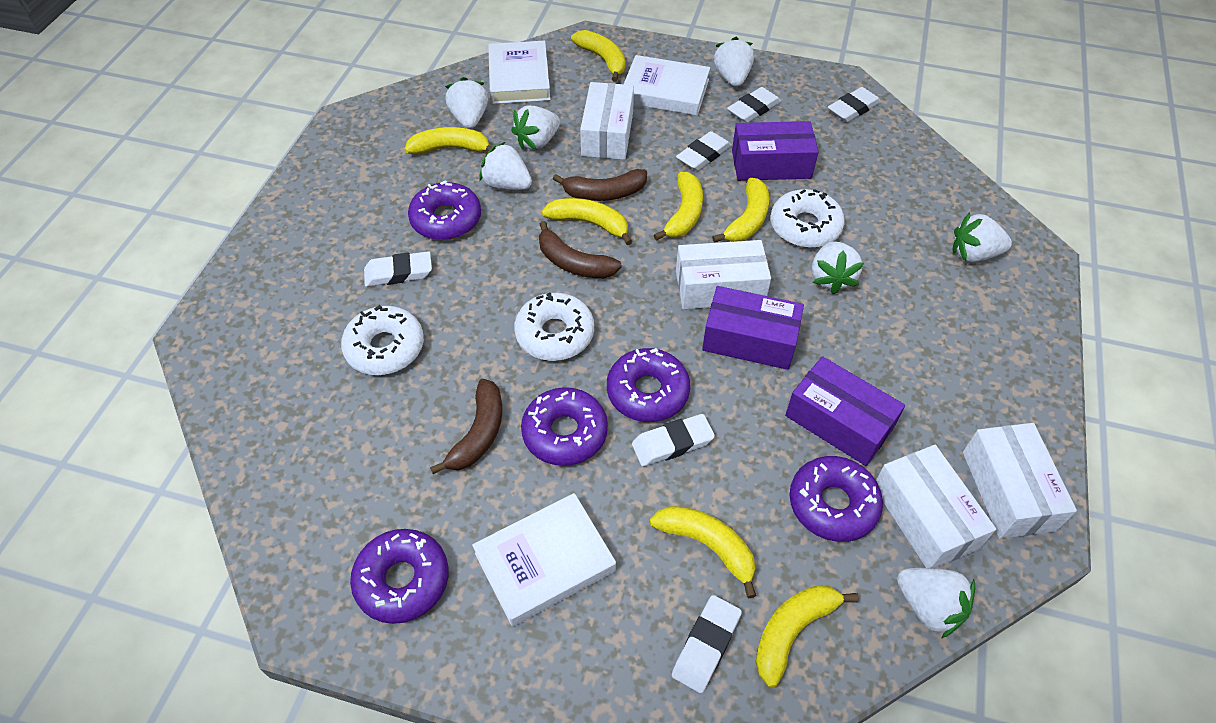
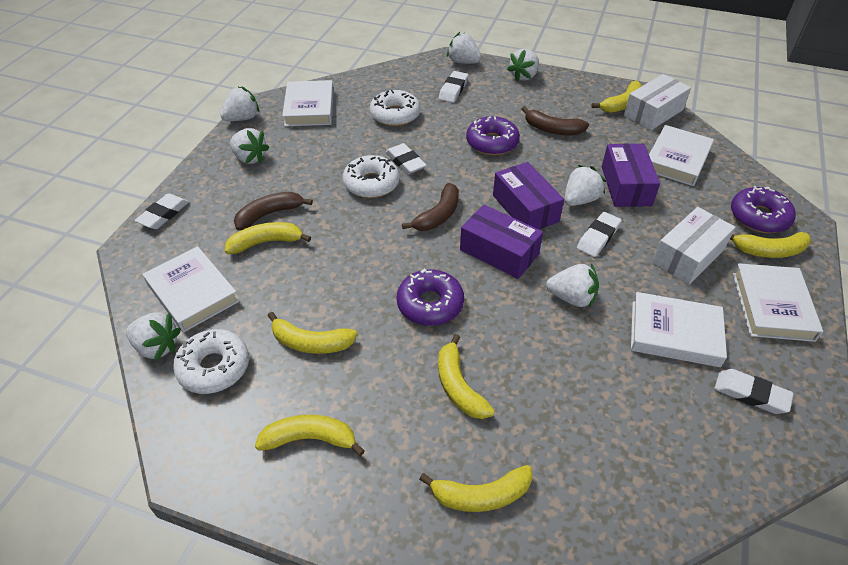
purple donut: [350,529,449,624] [408,180,481,240] [521,387,608,466] [607,348,690,422] [790,456,883,542] = 5 -> [397,269,464,326] [466,116,520,155] [731,186,796,233] = 3
white book: [472,493,616,626] [488,41,551,104] [624,55,710,115] = 3 -> [143,246,239,333] [282,80,334,126] [631,292,727,367] [649,125,714,186] [733,263,823,342] = 5
white box: [580,82,634,160] [676,240,771,309] [876,445,996,568] [963,423,1077,539] = 4 -> [624,74,691,130] [652,207,735,285] = 2
white eraser: [364,251,432,287] [632,414,715,466] [672,595,742,693] [676,131,731,171] [727,87,781,123] [828,87,881,122] = 6 -> [135,193,189,229] [386,143,427,174] [439,71,468,103] [577,212,622,257] [715,369,793,414] = 5

